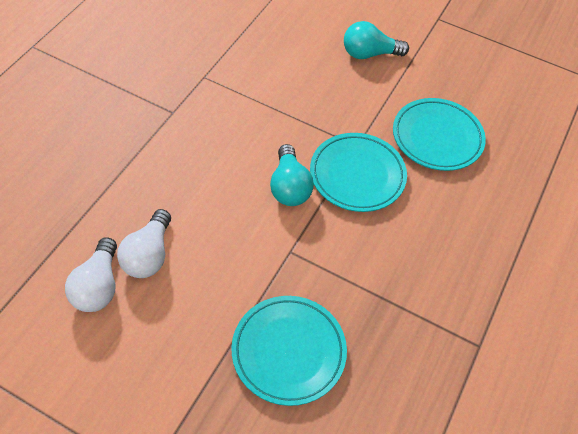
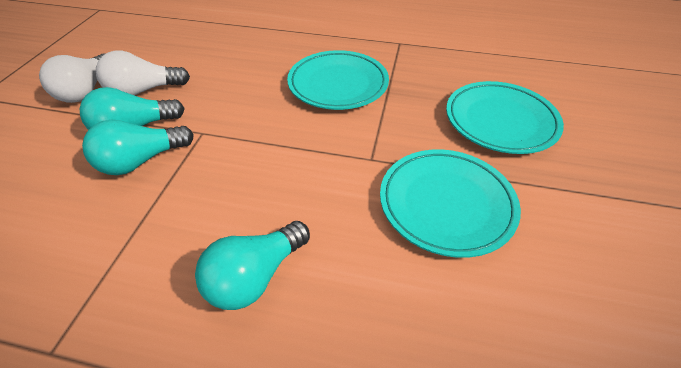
turquoise light bulb: [270,144,314,206] [344,21,409,59] = 2 -> [80,87,185,130] [82,120,194,175] [195,221,310,310] = 3

